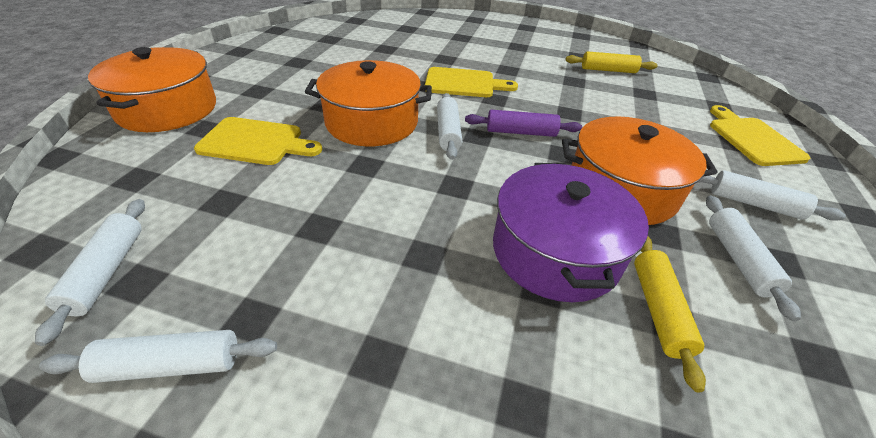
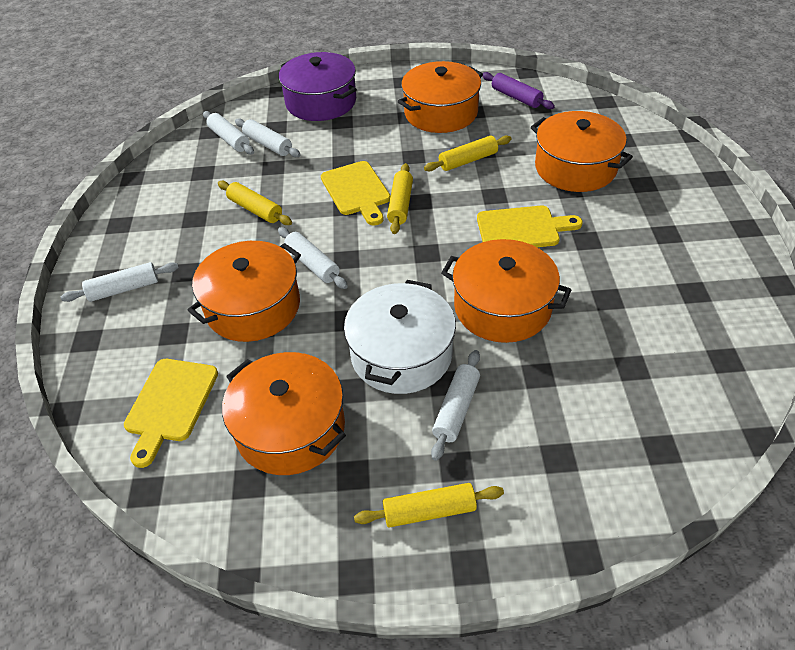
orange pot: [88,47,216,132] [305,60,432,146] [562,116,717,225] = 3 -> [187,241,301,342] [222,352,346,475] [398,61,483,133] [441,239,571,343] [531,111,633,192] = 5
white pot: none = 0 -> [344,280,456,394] = 1
yellow rolling pin: [566,51,658,73] [634,236,706,392] = 2 -> [218,181,292,225] [354,483,504,528] [387,163,413,234] [424,136,512,171] = 4

